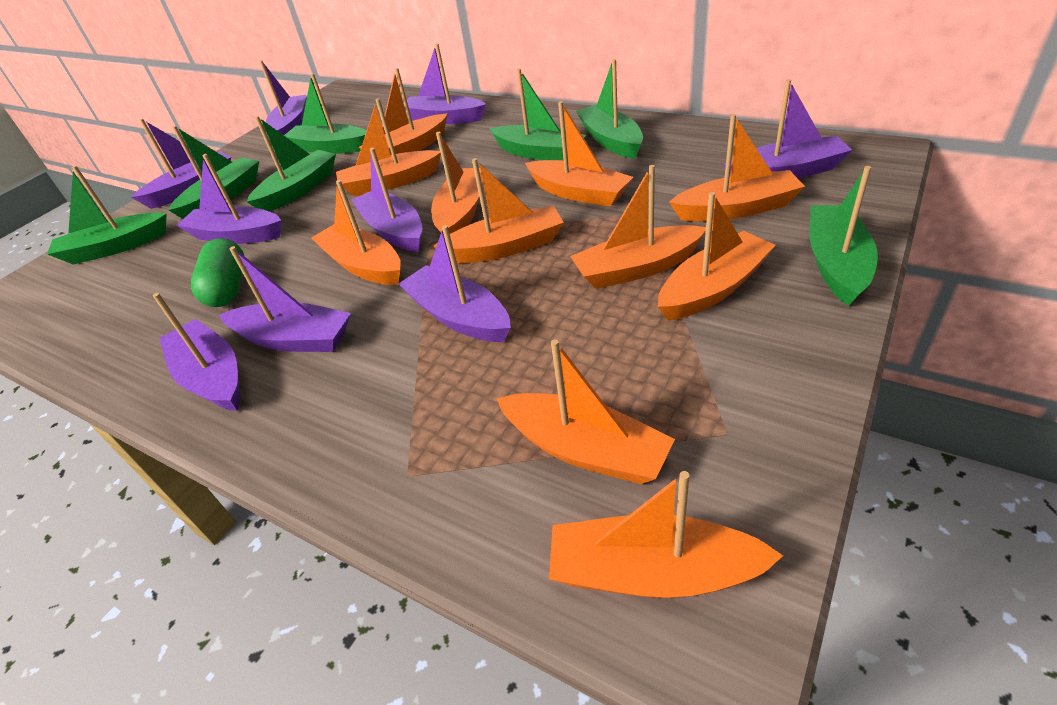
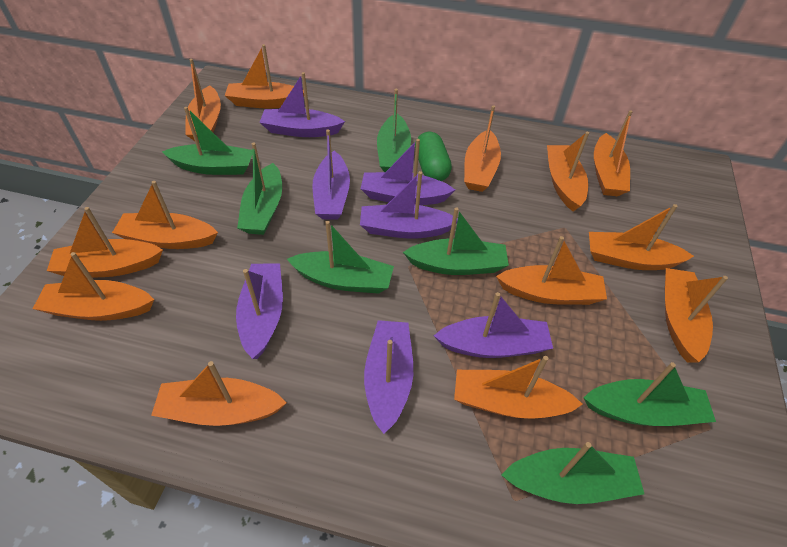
orange boat: [311,180,401,285] [336,98,441,197] [359,68,448,155] [431,132,483,234] [433,158,564,263] [496,339,675,484] [525,101,633,207] [549,471,783,598] [570,165,706,289] [658,192,776,321] [669,114,805,221] = 11 -> [33,252,154,321] [47,207,163,277] [112,181,218,249] [151,361,287,426] [185,59,221,141] [225,44,304,109] [454,356,583,419] [464,105,501,192] [496,236,607,305] [547,132,589,211] [589,204,694,270] [594,110,632,196] [665,268,728,362] = 13
purple boat: [131,118,231,209] [153,293,240,411] [176,154,281,244] [219,246,351,352] [259,60,307,135] [352,148,422,252] [399,225,511,342] [403,44,486,124] [724,79,852,179] = 9 -> [236,263,283,359] [259,72,345,137] [312,129,350,220] [360,171,458,239] [361,139,455,205] [364,320,413,434] [434,292,553,358] = 7

